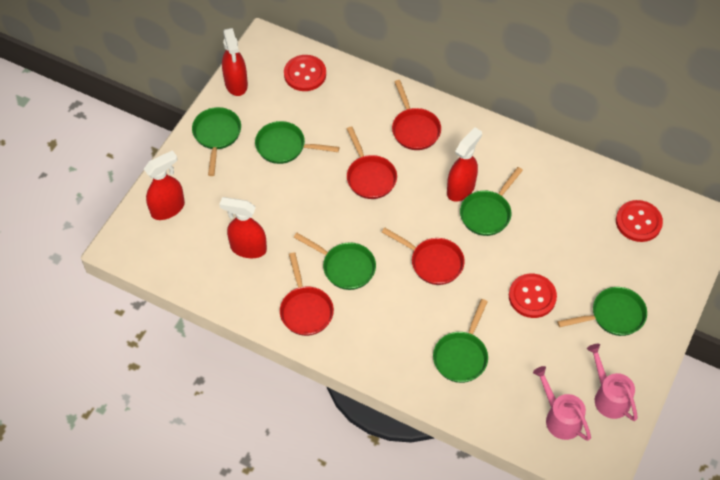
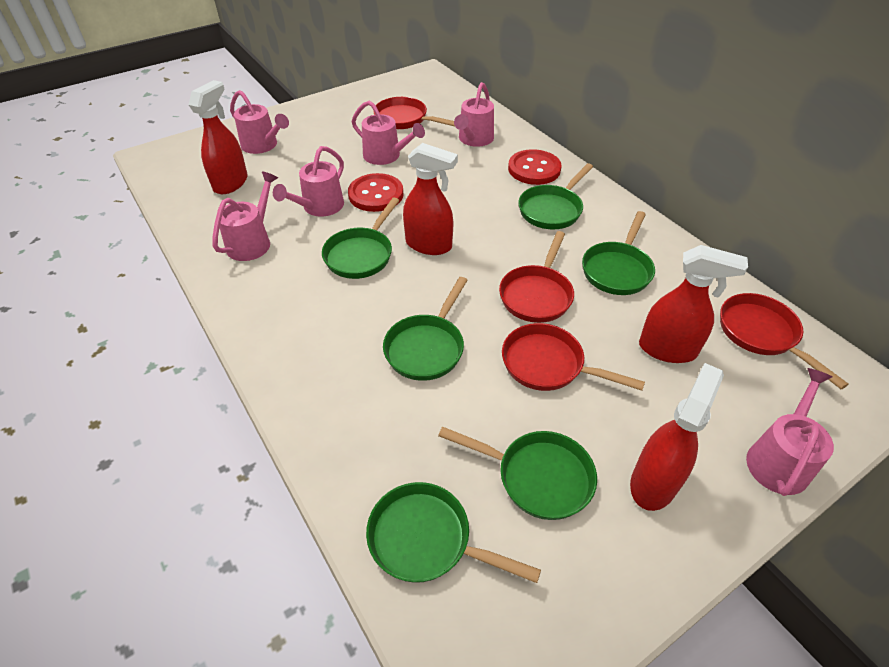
pink watering can: [533,366,591,441] [587,344,638,421] = 2 -> [212,171,278,261] [230,90,289,154] [273,146,344,217] [352,101,425,165] [454,82,494,147] [746,368,834,496] = 6
red button: [284,55,326,91] [509,274,557,318] [616,200,663,242] = 3 -> [348,173,404,212] [508,149,562,185] = 2

